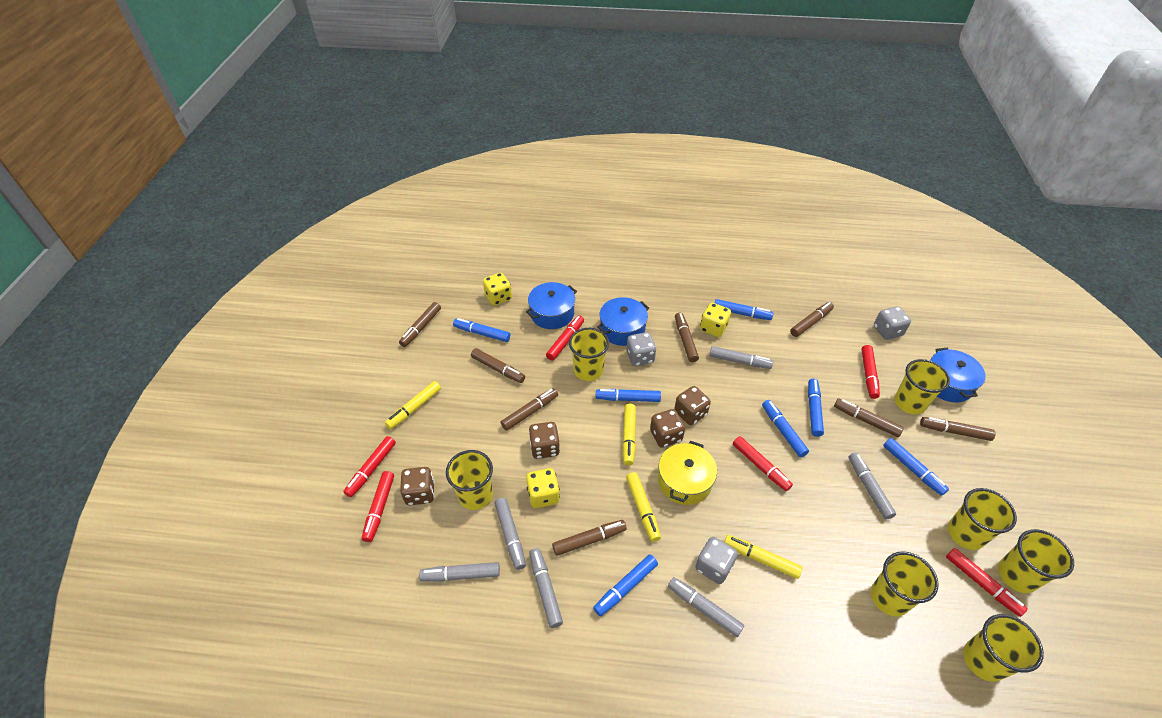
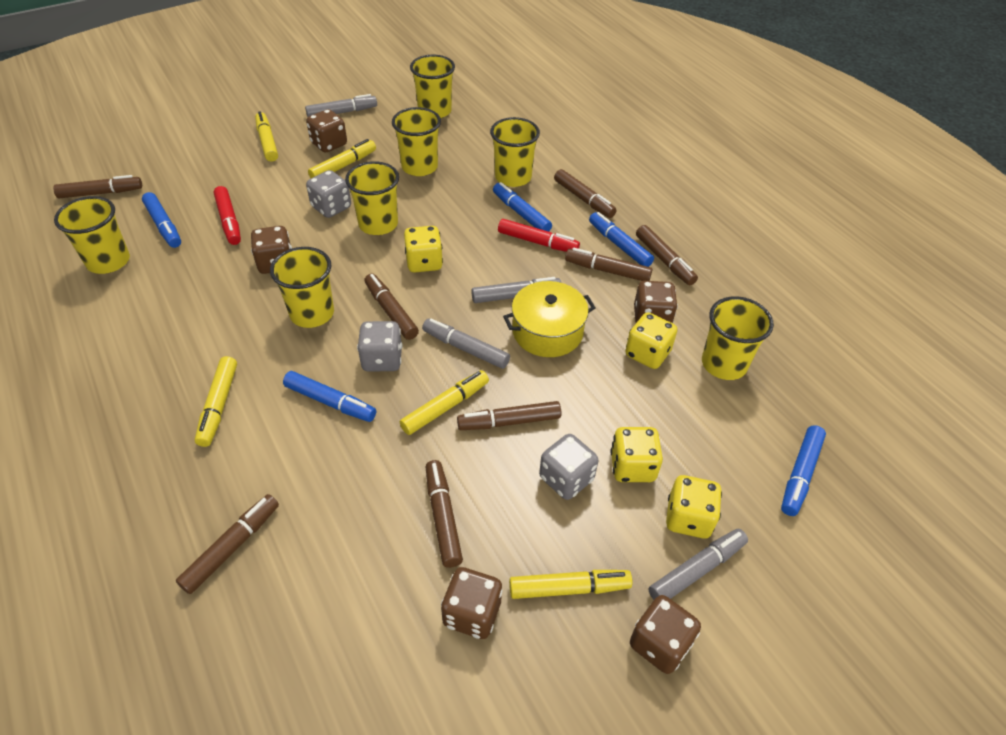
blue marker: [453,318,510,342] [593,554,658,616] [596,389,661,402] [715,299,773,320] [762,400,809,457] [808,379,824,437] [883,438,949,496] = 7 -> [142,192,181,248] [283,371,376,422] [493,182,552,232] [589,212,654,267] [781,425,826,516] = 5
blue pot: [526,282,577,329] [597,297,649,346] [930,348,986,402] = 3 -> none = 0
brown dice: [400,467,435,505] [529,422,560,459] [650,409,685,448] [674,386,711,425] = 4 -> [251,226,292,274] [306,109,347,153] [441,567,503,639] [630,595,701,674] [634,281,678,323] = 5
grey marker: [419,562,500,582] [495,498,526,570] [529,548,563,628] [668,577,744,637] [709,346,773,369] [848,453,896,520] = 6 -> [305,94,377,117] [422,318,510,369] [471,277,561,303] [649,529,748,600] = 4
red marker: [343,436,396,497] [362,471,394,542] [546,315,584,361] [733,436,793,491] [861,345,880,399] [946,548,1028,617] = 6 -> [213,186,241,245] [498,219,580,252] = 2
yellow dice: [483,273,512,306] [526,468,560,508] [700,303,731,337] = 3 -> [404,226,443,273] [610,427,663,482] [625,312,677,369] [666,475,722,538] = 4
yellow marker: [385,381,441,429] [622,404,636,465] [626,472,661,542] [724,535,803,579] = 4 -> [195,356,237,447] [255,111,278,162] [308,139,376,178] [400,370,489,435] [509,570,632,599] = 5

